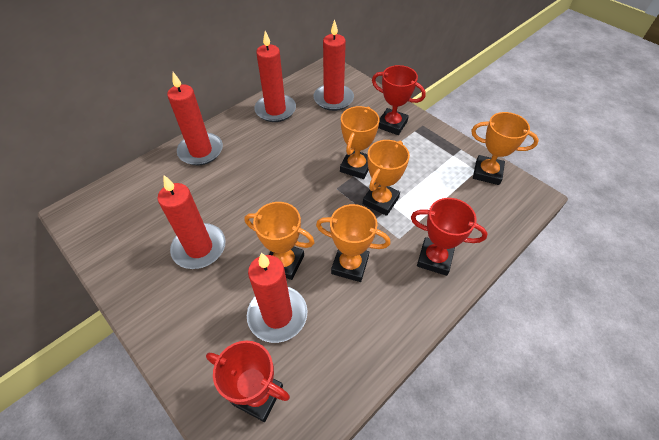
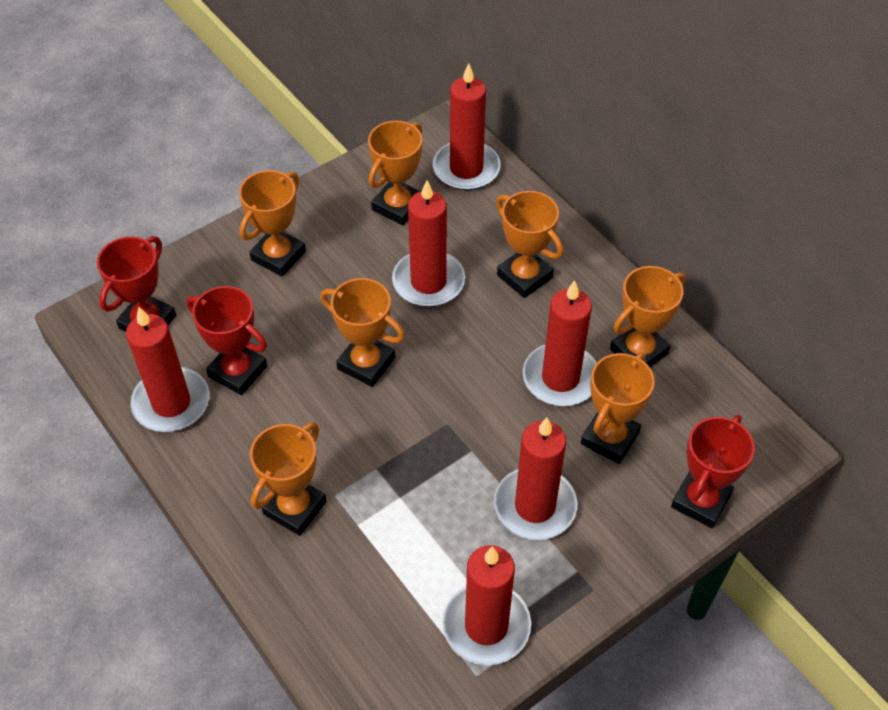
orange trophy: [245,202,315,280] [316,204,391,282] [340,106,379,179] [363,140,410,216] [471,112,539,185] = 5 -> [239,170,306,277] [250,422,326,536] [320,278,405,387] [368,121,422,225] [496,191,563,298] [581,353,655,464] [610,266,686,367] = 7
red candle: [158,175,226,269] [167,72,223,165] [247,252,307,343] [254,31,296,122] [314,19,354,111] = 5 -> [126,307,210,432] [392,180,465,307] [433,63,500,190] [442,545,531,665] [494,417,577,540] [523,280,597,406] = 6

